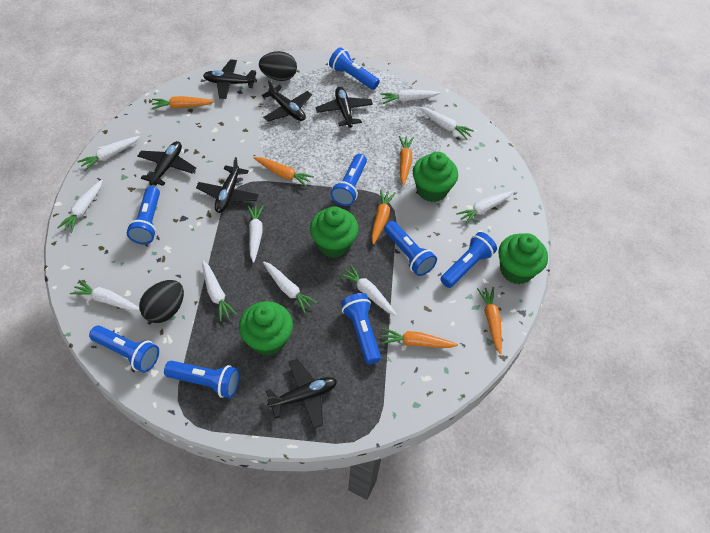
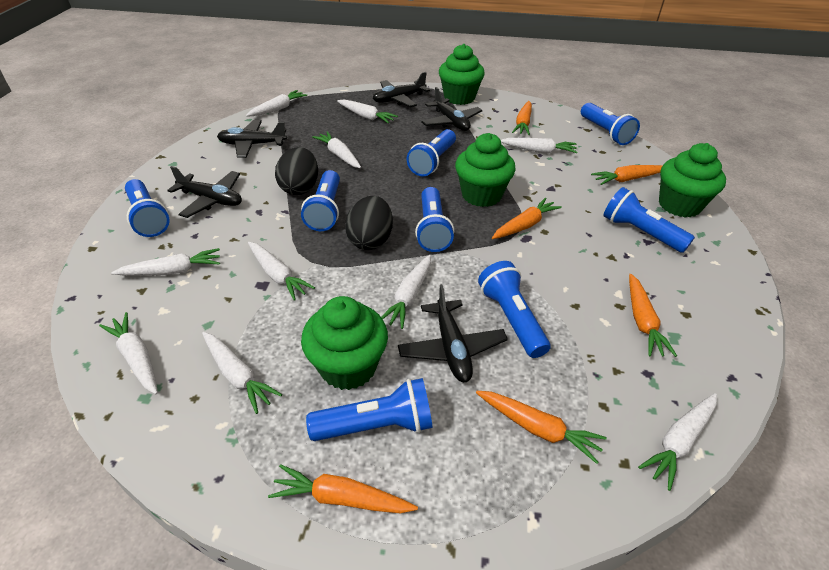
black plane: [137,141,196,186] [196,157,259,213] [203,59,257,99] [262,80,312,122] [266,359,337,428] [315,87,373,128] = 6 -> [167,166,242,218] [217,120,287,158] [373,72,430,107] [398,284,508,382] [421,87,483,131] = 5

